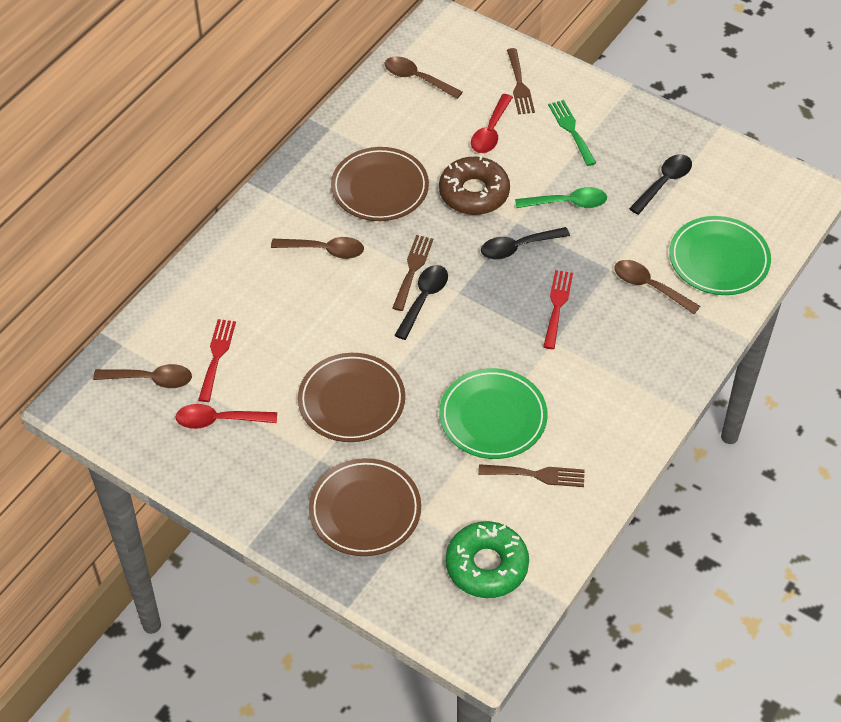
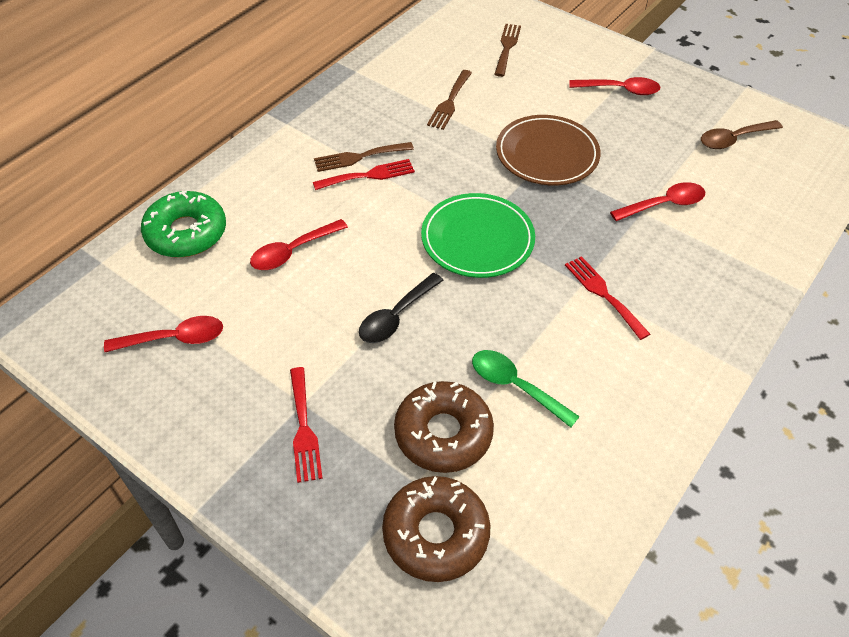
black spoon: [394,265,448,340] [481,227,570,259] [629,154,692,215] = 3 -> [359,273,443,343] = 1
brown donut: [439,155,510,215] = 1 -> [382,476,490,582] [394,381,494,473] = 2
brown plate: [298,353,405,442] [309,458,421,556] [331,147,429,221] = 3 -> [496,115,600,185] = 1
brown spoon: [93,364,192,388] [271,237,364,259] [385,56,462,99] [614,260,700,314] = 4 -> [701,120,783,149] = 1
green fork: [548,100,596,166] = 1 -> none = 0
green plate: [439,368,548,459] [669,216,771,295] = 2 -> [421,193,535,278] = 1
red fork: [198,319,236,402] [543,270,573,349] = 2 -> [290,367,323,483] [313,159,415,190] [565,256,650,340] = 3
red spoon: [176,404,277,429] [471,94,513,153] = 2 -> [104,316,223,352] [250,219,348,270] [569,77,660,95] [610,182,705,221] = 4

